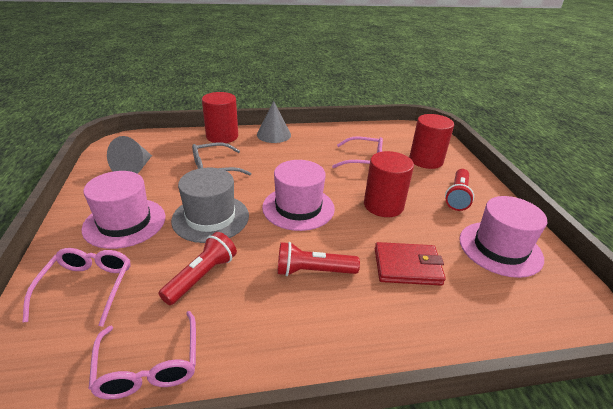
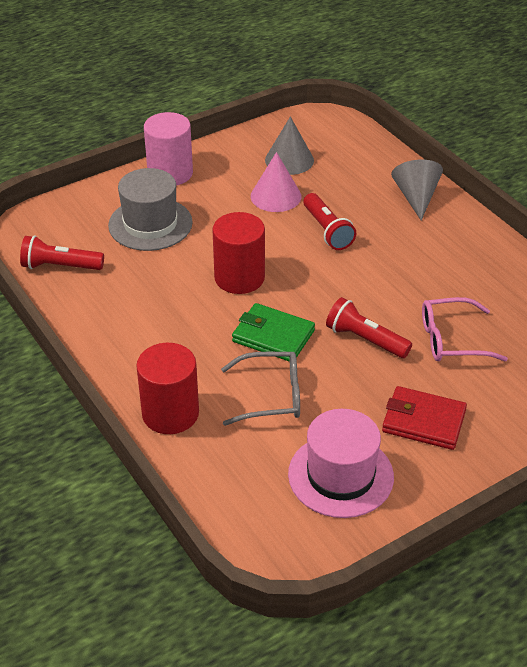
green wallet: none = 0 -> [232,303,315,362] = 1
pink cone: none = 0 -> [251,152,301,212] = 1
pink cylinder: none = 0 -> [144,112,193,186] = 1
pink glasses: [23,248,130,327] [89,311,196,399] [332,137,383,168] = 3 -> [422,297,508,361] = 1
pink hat: [82,171,166,249] [262,160,335,231] [459,196,547,278] = 3 -> [288,409,394,518] = 1
red cylinder: [202,92,238,143] [364,151,414,217] [409,114,454,169] = 3 -> [136,343,199,434] [212,212,265,294] = 2

